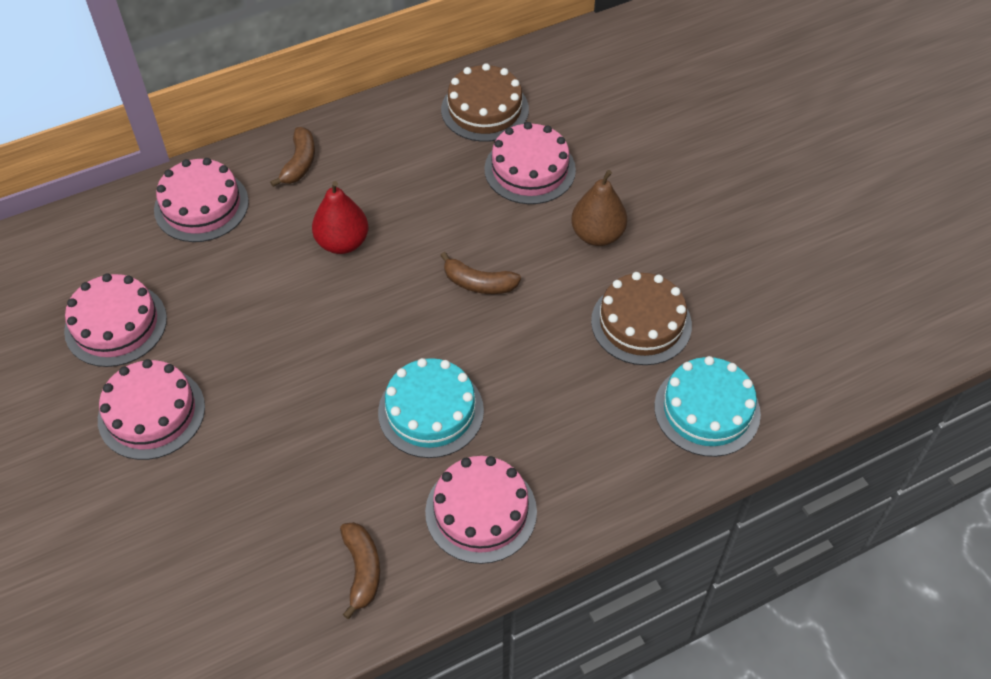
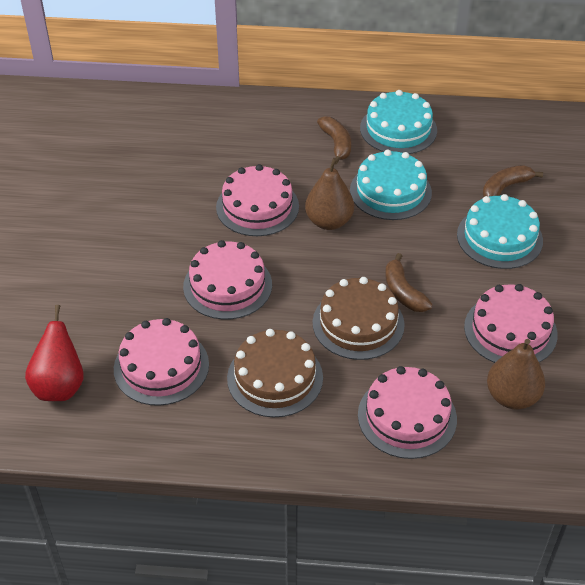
brown pear: [571,170,627,246] = 1 -> [305,158,354,230] [487,339,545,410] = 2
turquoise cake: [378,358,484,458] [654,356,761,457] = 2 -> [350,150,432,220] [360,90,437,154] [457,194,543,269] = 3

